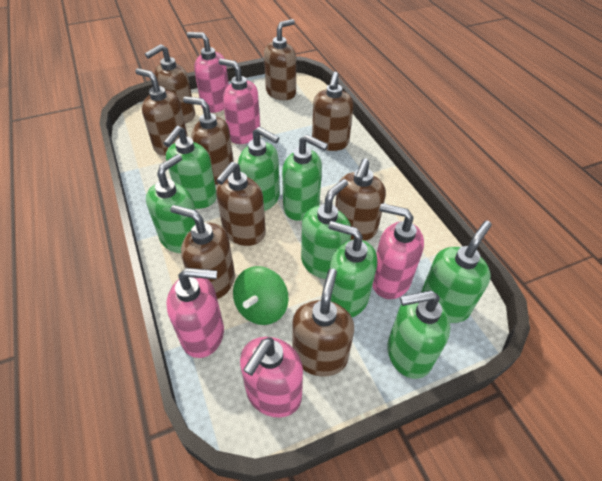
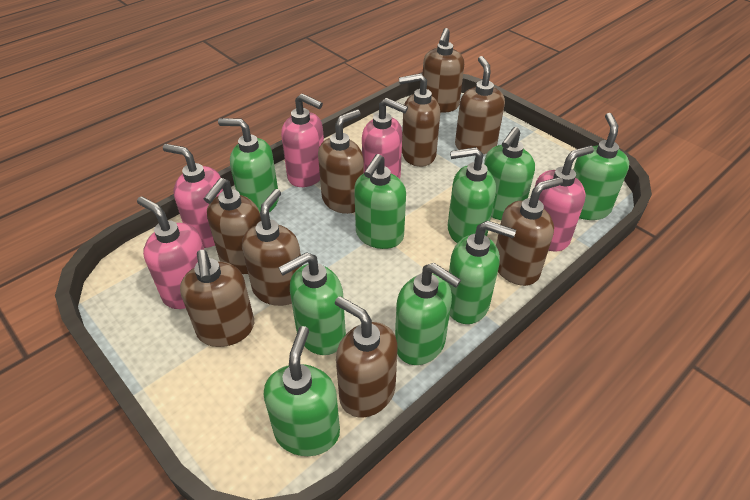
green soap dispenser: [146,154,196,253] [164,126,217,209] [238,127,280,211] [282,135,328,221] [301,179,351,279] [328,221,377,317] [387,290,450,379] [421,220,492,323] = 8 -> [218,118,279,212] [264,326,340,456] [278,252,346,355] [354,154,406,249] [395,263,461,365] [447,221,516,324] [448,147,496,243] [484,127,535,220] [573,113,629,220] = 9
green spinning top: [233,266,288,325] = 1 -> none = 0

